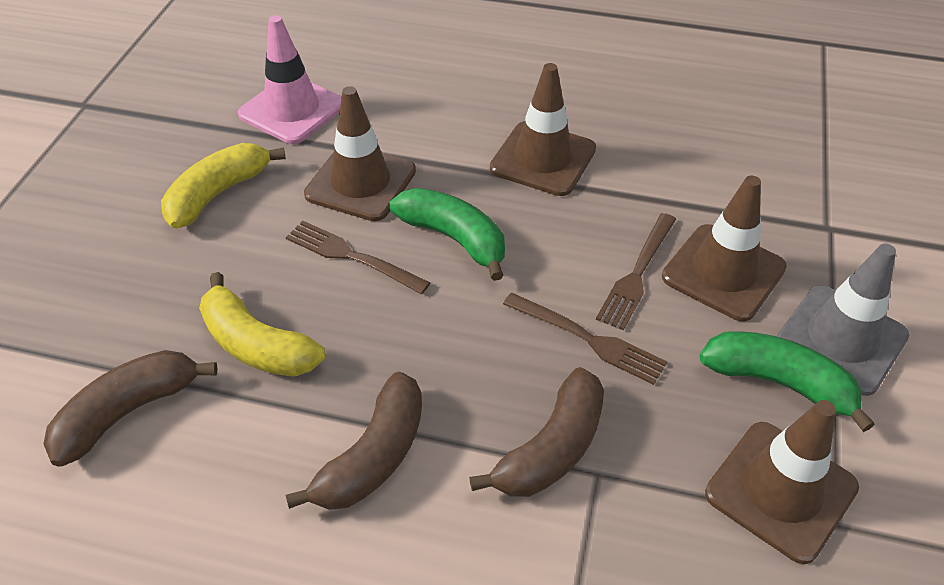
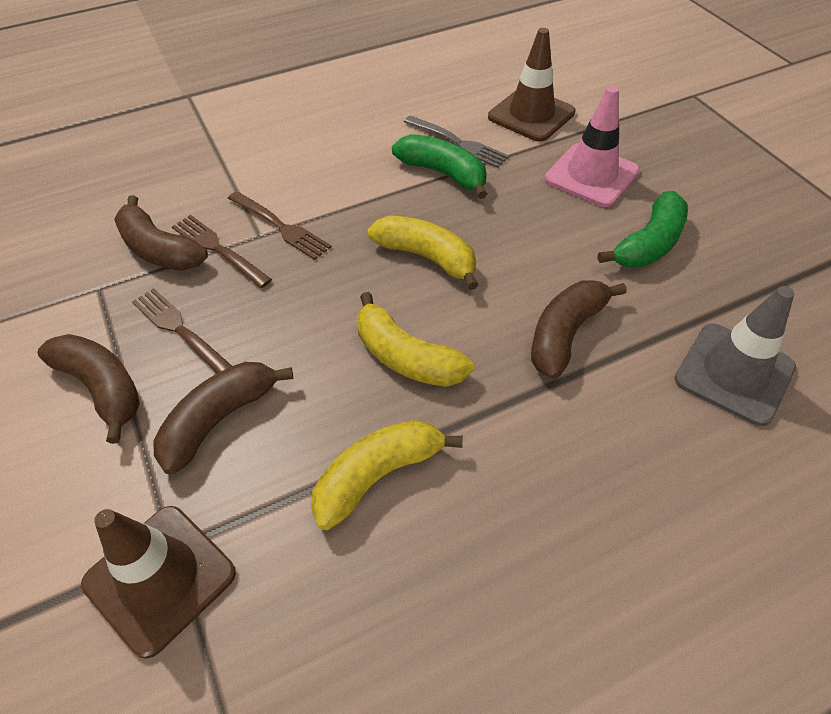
brown banana: [43,350,218,467] [286,372,422,510] [469,367,604,497] = 3 -> [37,334,140,444] [114,195,208,271] [153,362,293,475] [531,281,627,379] = 4
brown traffic cone: [304,86,416,221] [490,63,596,196] [662,176,787,321] [705,400,859,564] = 4 -> [81,506,236,659] [488,28,576,142] = 2
grey fork: none = 0 -> [404,115,509,168] = 1
yellow banana: [161,143,286,229] [199,272,325,377] = 2 -> [311,420,463,530] [357,292,474,387] [367,215,479,290] = 3

